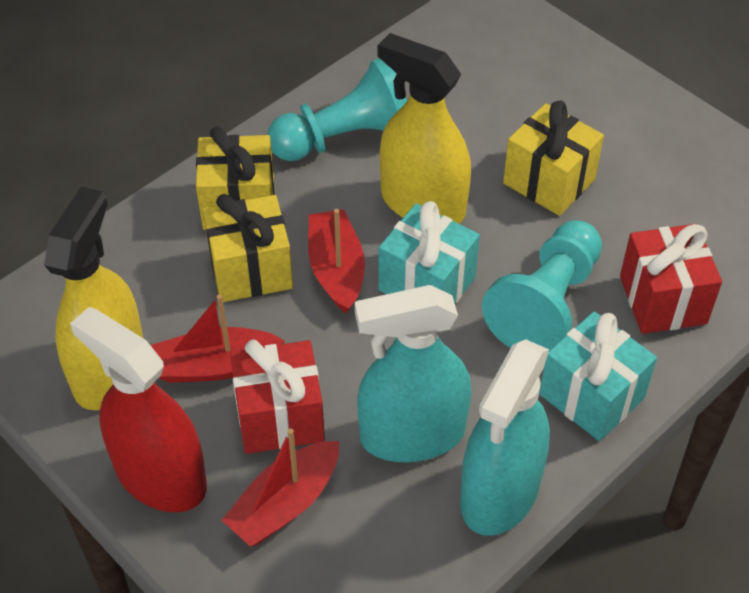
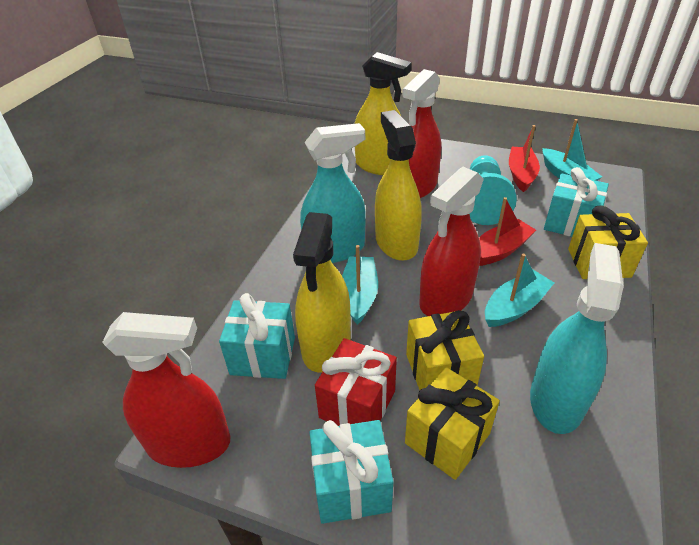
red boat: [151,294,285,383] [222,428,339,547] [308,209,365,314] = 3 -> [479,197,536,266] [509,125,540,192] = 2
red gift: [230,339,325,454] [620,224,722,334] = 2 -> [315,338,397,426] = 1
red spray bottle: [70,307,207,512] = 1 -> [102,312,230,468] [402,69,441,198] [419,167,484,316] = 3
turquoise boat: none = 0 -> [342,245,378,325] [485,253,554,327] [543,119,602,181] = 3
turquoise gift: [378,201,480,303] [539,311,657,441] = 2 -> [219,293,295,379] [309,420,393,524] [544,167,609,237] = 3
turquoise pawn: [267,58,407,161] [482,220,602,351] = 2 -> [470,155,517,225] = 1
yellow spray bottle: [44,187,143,410] [378,33,471,224] = 2 -> [293,212,351,372] [355,52,411,175] [375,110,422,261] = 3

